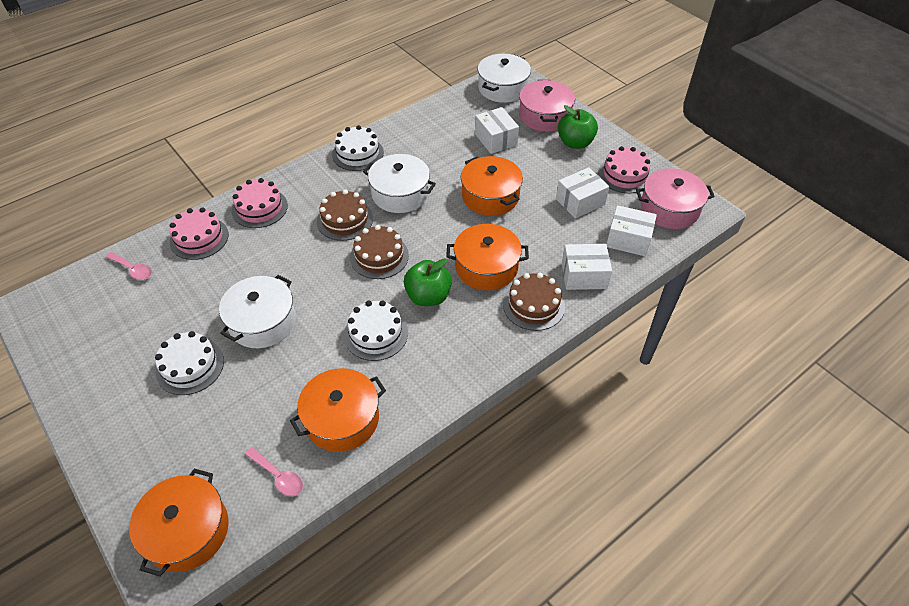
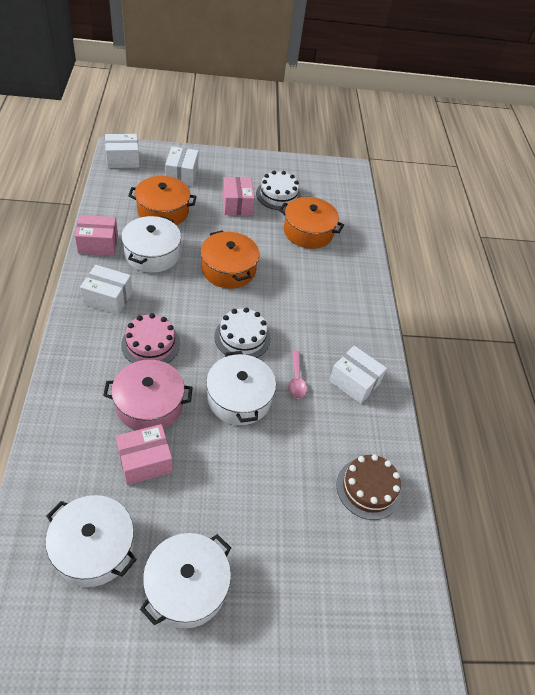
brown cake: [317,190,373,241] [350,225,409,279] [503,273,565,331] = 3 -> [337,454,401,520] = 1
green apple: [404,258,452,306] [558,105,598,149] = 2 -> none = 0
orange pot: [129,469,229,576] [290,368,386,452] [446,224,529,290] [461,156,523,216] = 4 -> [128,176,197,225] [200,230,260,289] [279,197,344,249] = 3
pink box: none = 0 -> [75,215,118,256] [116,424,173,485] [222,177,255,215] = 3
pink cake: [170,207,229,260] [232,178,288,228] [598,146,651,193] = 3 -> [121,313,180,363] = 1
pink pot: [519,80,575,132] [636,168,715,229] = 2 -> [103,360,193,431] = 1
pink spoon: [105,252,152,280] [245,447,303,496] = 2 -> [288,350,307,399] = 1
white cake: [155,331,224,395] [332,125,384,171] [344,300,408,361] = 3 -> [214,308,271,358] [256,171,301,210] = 2
white pot: [219,275,296,348] [363,154,436,213] [478,54,531,103] = 3 -> [45,495,137,587] [121,216,181,273] [140,533,231,629] [206,351,276,425] = 4

